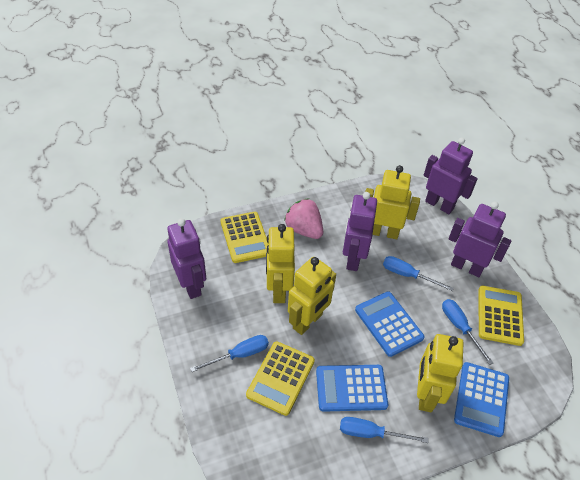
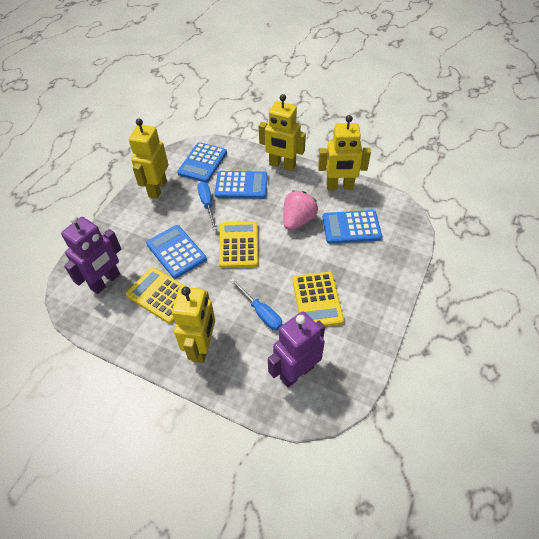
blue calculator: [316,365,388,412] [355,291,425,357] [454,362,509,437] = 3 -> [146,225,207,279] [177,142,227,183] [215,171,267,199] [322,210,382,244] = 4
blue screwdriver: [190,335,269,372] [340,417,428,443] [383,256,454,291] [442,299,493,365] = 4 -> [197,182,217,230] [230,278,282,330] = 2
purple robot: [167,218,206,299] [343,192,377,271] [424,137,478,214] [449,202,511,277] = 4 -> [61,215,121,294] [268,311,325,387] = 2

